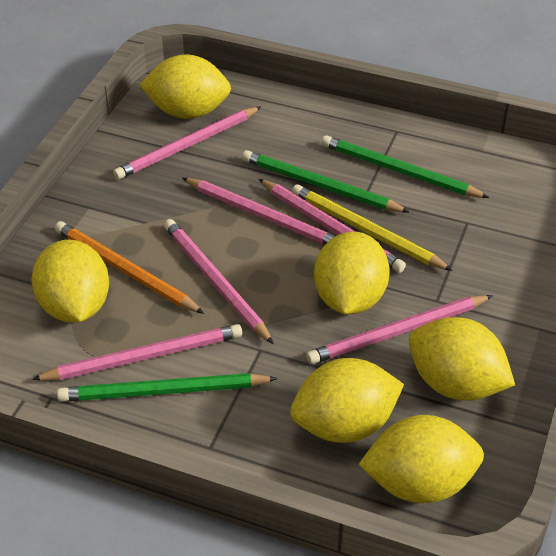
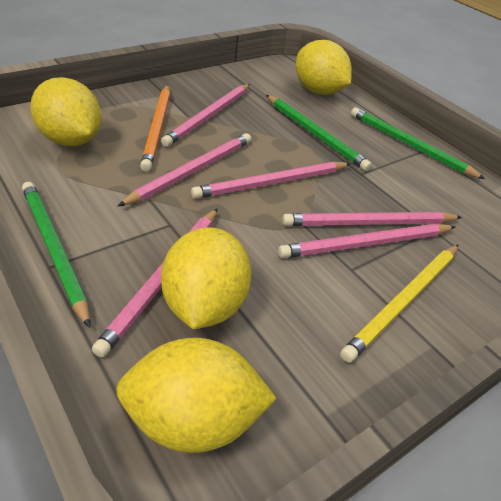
yellow lemon: [32,239,109,323] [140,54,231,119] [290,358,404,443] [314,232,390,314] [359,415,484,503] [409,317,515,401] = 6 -> [30,77,102,146] [116,338,277,453] [161,227,252,329] [296,40,352,95] = 4

